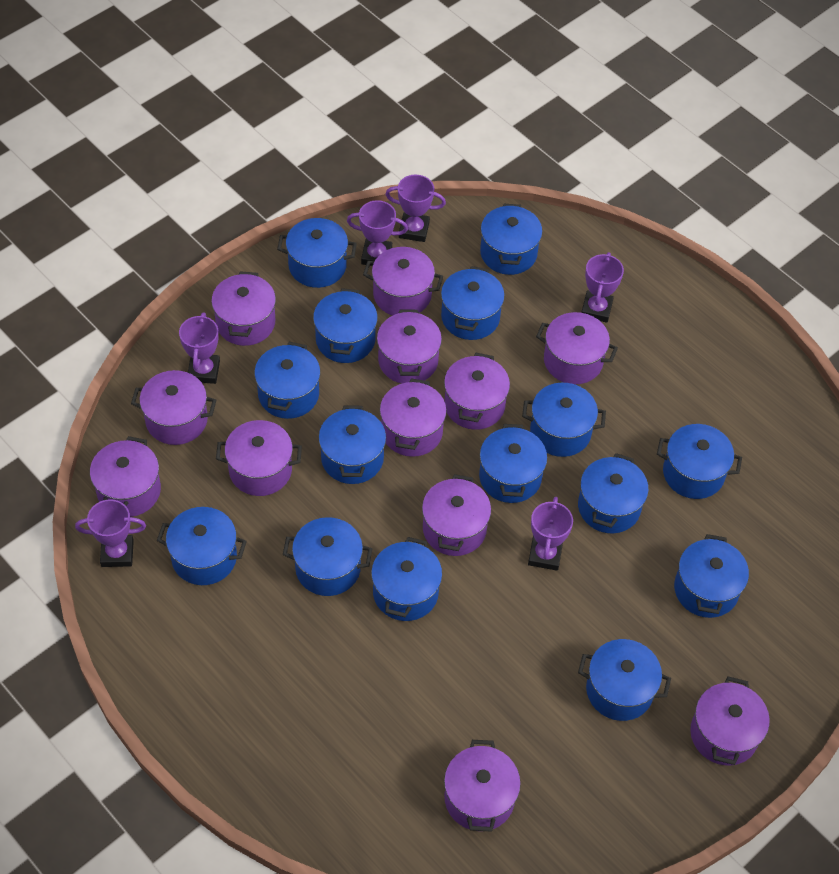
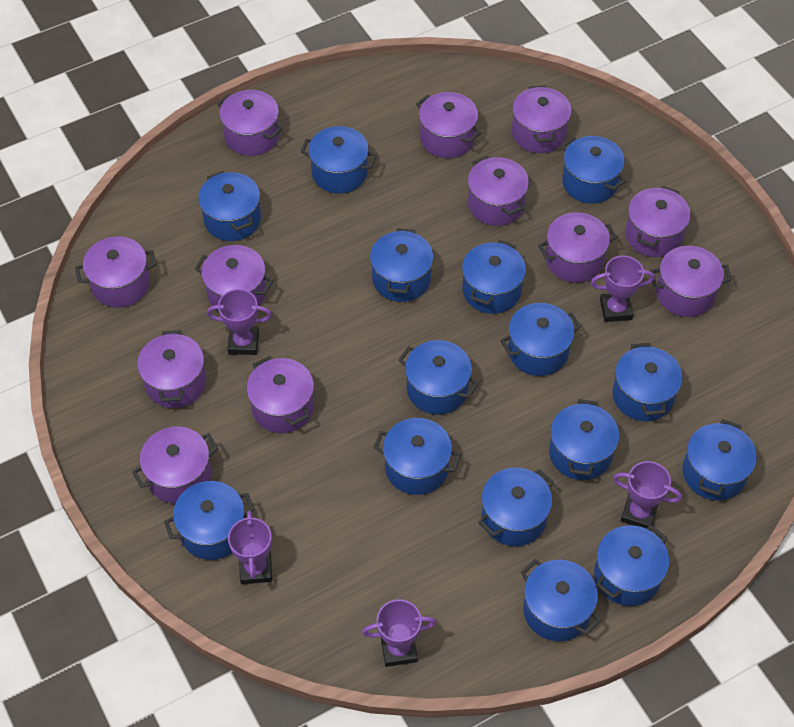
purple trophy: [75,499,146,567] [179,312,220,384] [347,200,408,266] [385,175,446,242] [528,497,573,571] [581,252,624,323] = 6 -> [207,289,272,355] [228,511,272,584] [362,599,436,667] [591,256,654,322] [613,461,682,529] = 5

